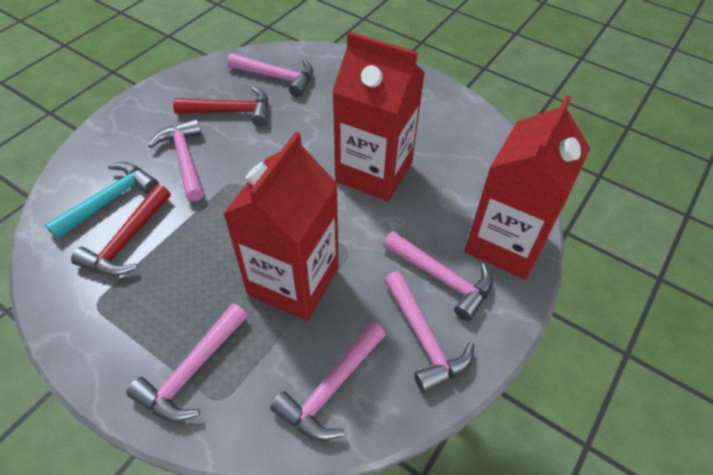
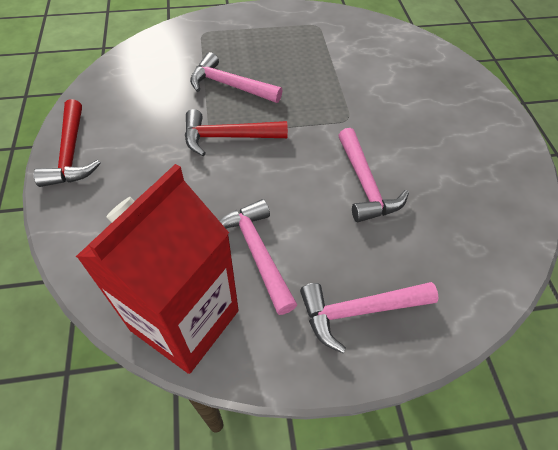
pink hammer: [126,303,248,422] [148,119,204,202] [227,53,313,97] [270,321,386,441] [383,231,493,321] [384,271,474,393] = 6 -> [190,52,283,103] [219,199,297,315] [300,282,439,353] [338,128,409,222] = 4
red carton: [223,132,339,321] [332,31,425,201] [465,95,590,280] = 3 -> [76,164,239,374] = 1
turquoise hammer: [45,162,159,239] = 1 -> none = 0

